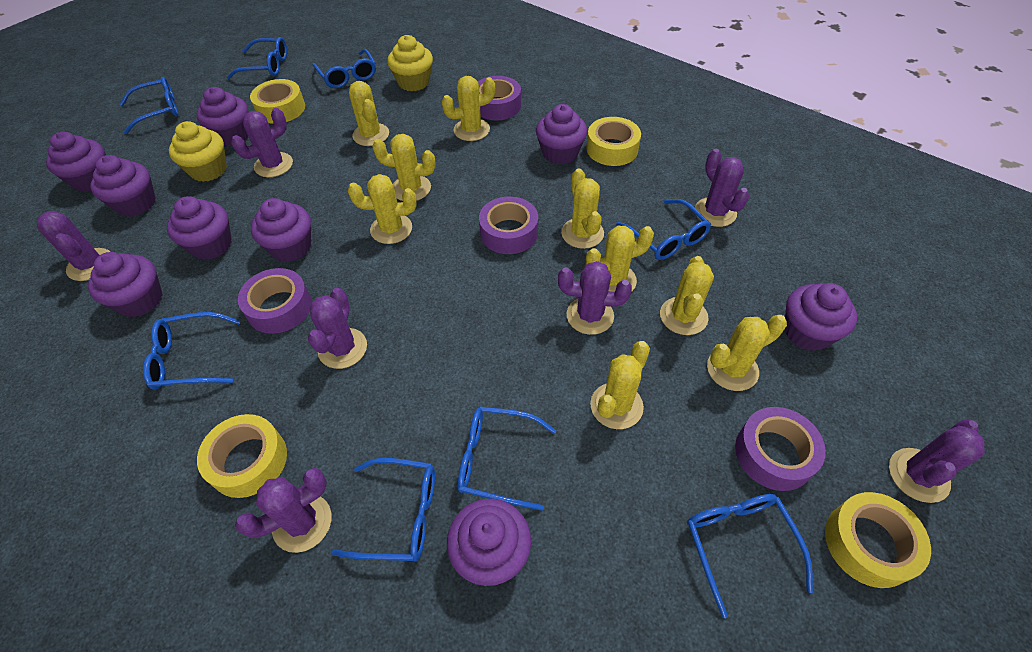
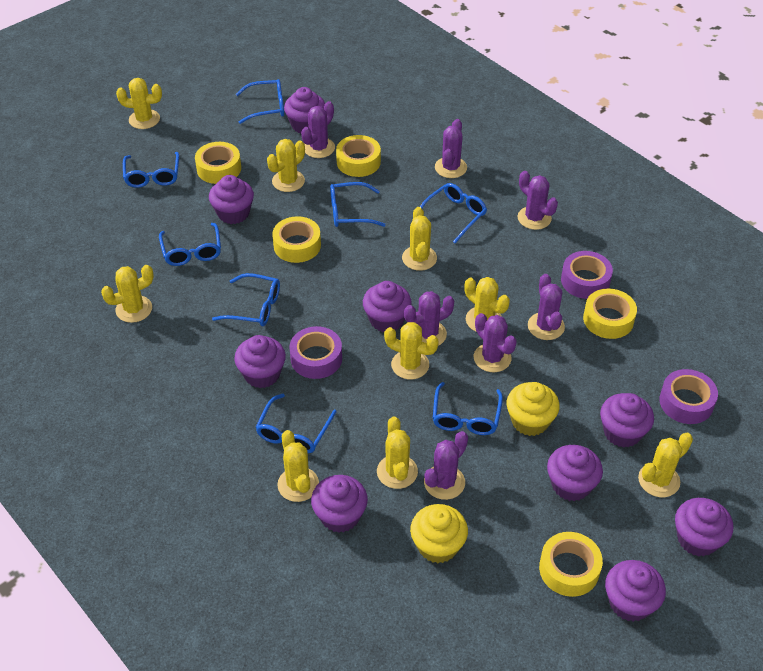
purple tape: [238,268,312,334] [478,76,521,120] [479,197,538,254] [735,407,826,491] = 4 -> [290,326,342,379] [561,251,613,299] [659,369,718,424] = 3
yellow tape: [197,414,287,498] [250,79,305,124] [586,117,641,166] [825,492,931,588] = 4 -> [195,142,241,184] [272,216,321,263] [336,135,381,177] [539,532,603,597] [583,288,637,339] = 5

